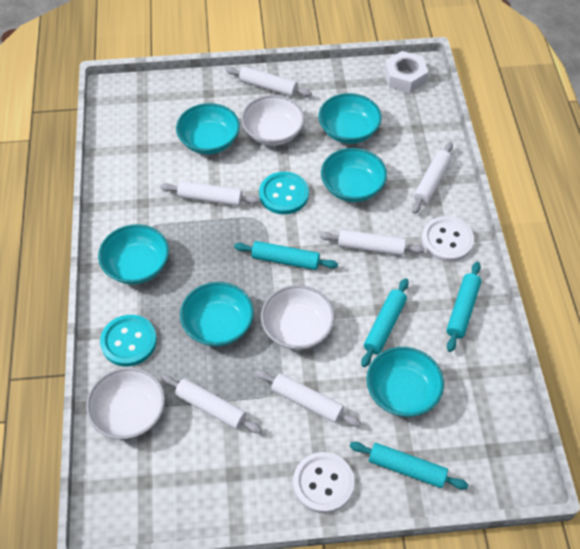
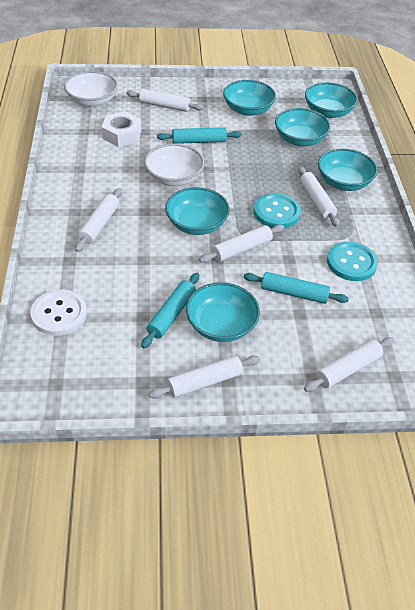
turquoise rolling pin: [234,241,338,270] [350,442,468,490] [361,278,409,367] [446,262,481,352] = 4 -> [141,273,199,348] [157,127,242,144] [244,272,349,304] = 3
white bowl: [86,367,165,439] [241,95,305,146] [261,285,335,350] = 3 -> [64,71,118,107] [144,143,204,186] = 2
white button: [293,452,354,513] [421,216,474,262] = 2 -> [30,290,87,336] = 1

